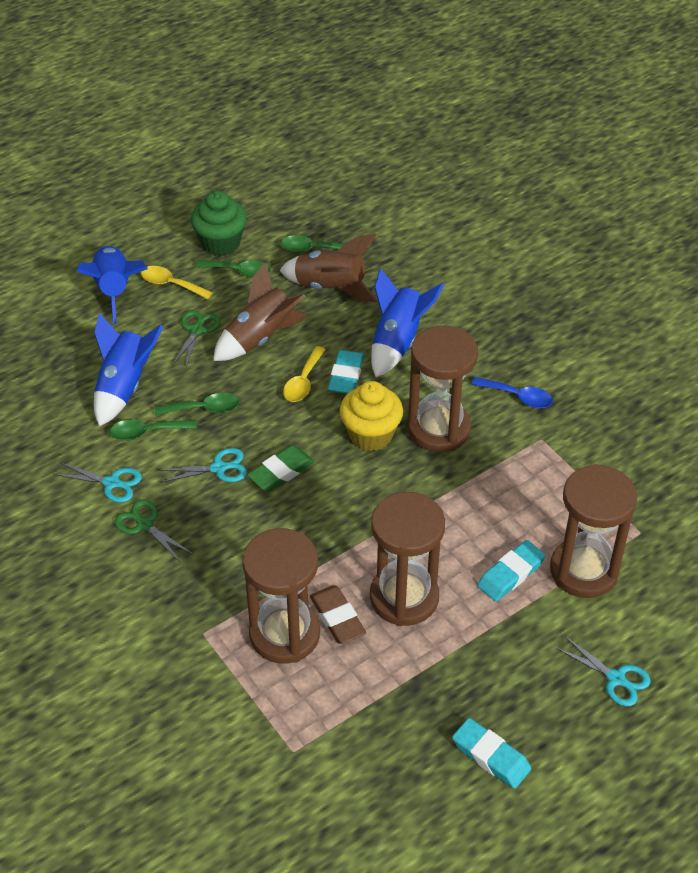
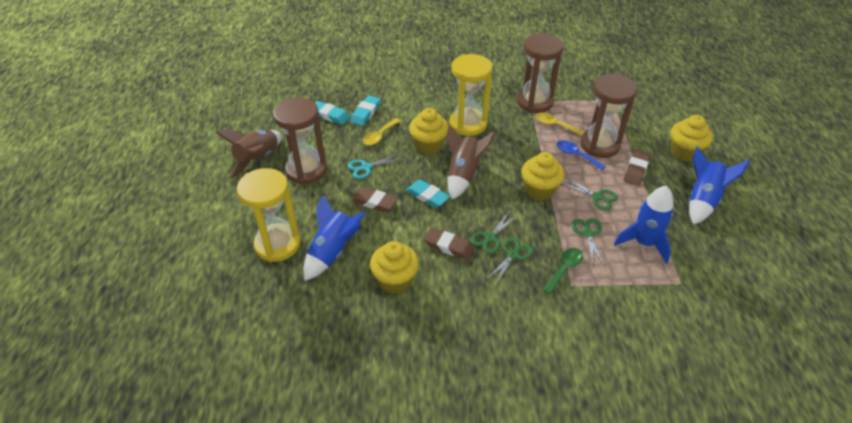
brown eraser: [310,586,366,644] = 1 -> [351,187,398,212] [424,228,474,260] [623,150,651,186] = 3
brown hourglass: [242,528,320,664] [370,492,445,626] [408,326,478,452] [550,464,637,598] = 4 -> [273,97,327,184] [517,34,564,113] [580,74,637,158] = 3
green cupcake: [191,191,247,256] = 1 -> none = 0
green eraser: [247,445,314,492] = 1 -> none = 0
green scissors: [115,500,192,561] [172,310,220,369] = 2 -> [471,212,518,254] [487,238,533,284] [561,178,618,210] [571,218,603,265] = 4
green spoon: [110,419,197,441] [155,393,240,415] [195,260,271,278] [280,235,346,252] = 4 -> [543,248,583,294] = 1
turquoise scissors: [54,463,142,503] [159,448,247,482] [556,636,651,706] = 3 -> [348,153,403,179] = 1
yellow cupcake: [340,381,403,451] = 1 -> [370,241,419,294] [409,108,448,154] [521,152,565,201] [671,115,713,162] = 4
yellow hourglass: none = 0 -> [237,168,301,262] [450,54,493,136] = 2

